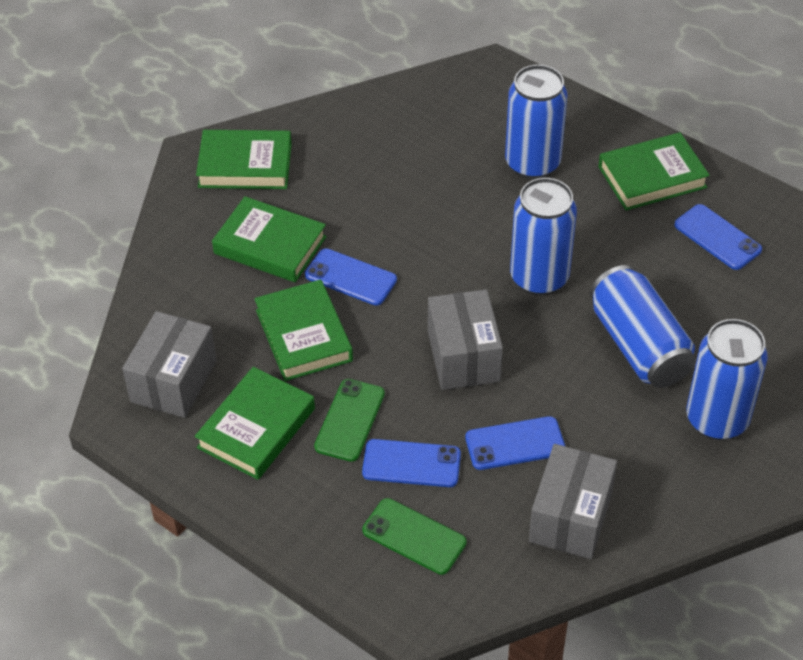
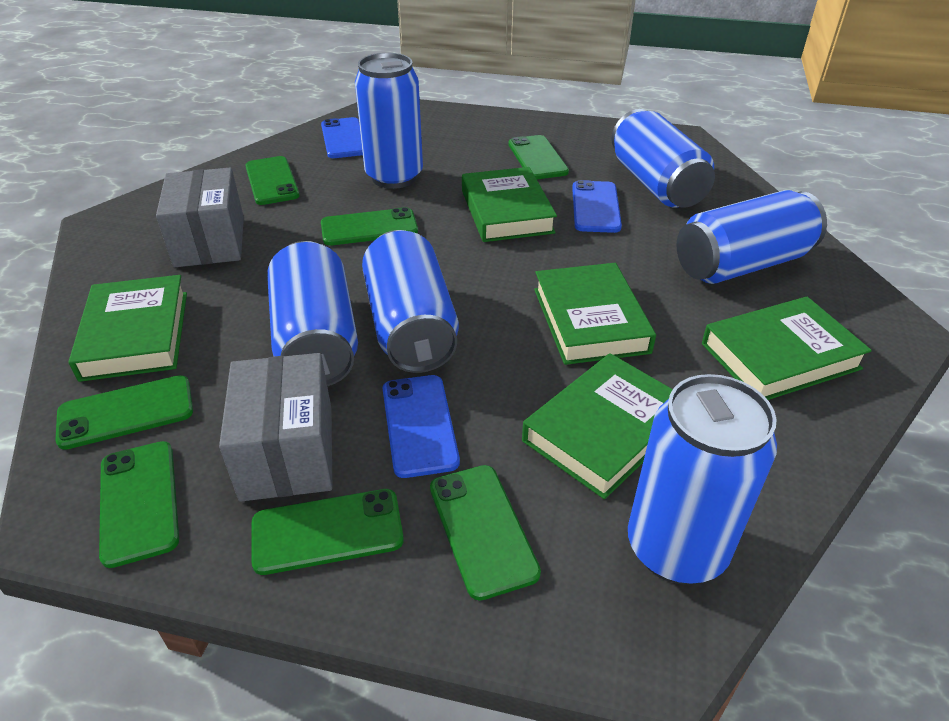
blue can: [505,65,568,180] [510,178,577,296] [590,265,695,388] [686,319,768,440] = 4 -> [267,241,358,386] [355,53,423,189] [362,230,459,373] [612,109,715,208] [628,374,777,584] [677,190,827,284] = 6
blue phone: [305,248,397,305] [362,439,461,487] [465,416,565,470] [674,204,762,270] = 4 -> [321,117,363,158] [382,375,460,478] [572,180,622,233] = 3
green phone: [314,379,385,462] [362,498,467,575] = 2 -> [55,375,193,450] [99,441,179,568] [245,156,300,205] [251,489,404,575] [321,207,418,246] [430,465,541,601] [508,135,569,179] = 7
grey box: [122,311,217,418] [428,289,503,390] [529,444,617,559] = 3 -> [156,168,244,267] [219,353,332,502] = 2

